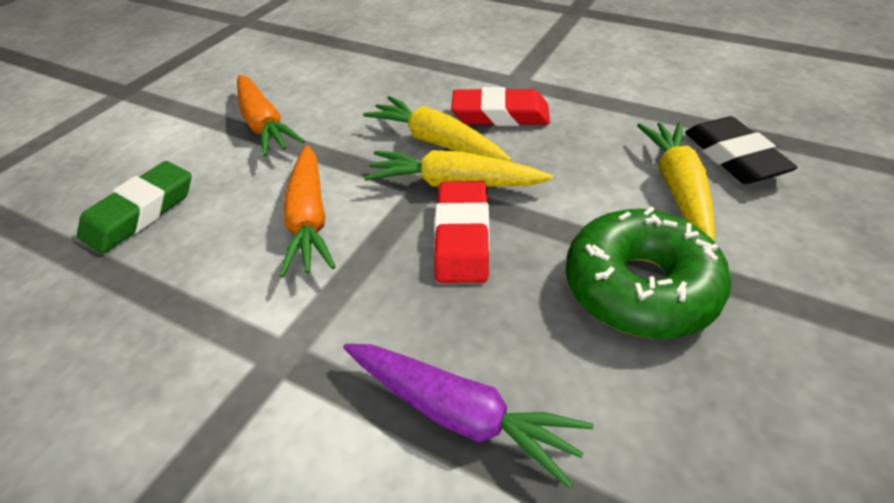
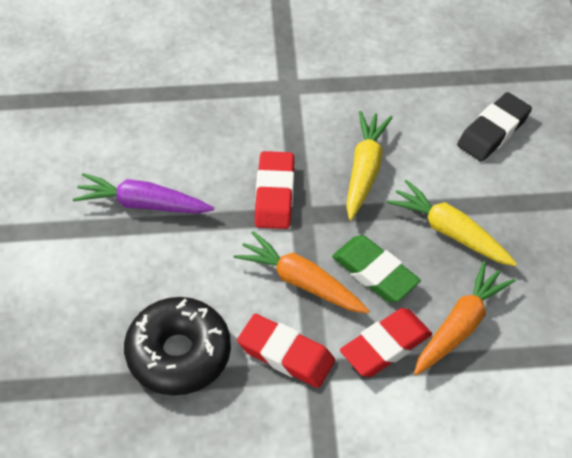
black donut: none = 0 -> [124,297,231,395] = 1
green donut: [566,207,731,339] = 1 -> none = 0
red eraser: [434,181,489,283] [451,87,550,126] = 2 -> [237,314,335,388] [255,151,294,229] [340,308,432,377] = 3
yellow carrot: [363,96,511,162] [364,150,553,186] [637,122,715,242] = 3 -> [346,111,393,220] [387,180,517,266] = 2

